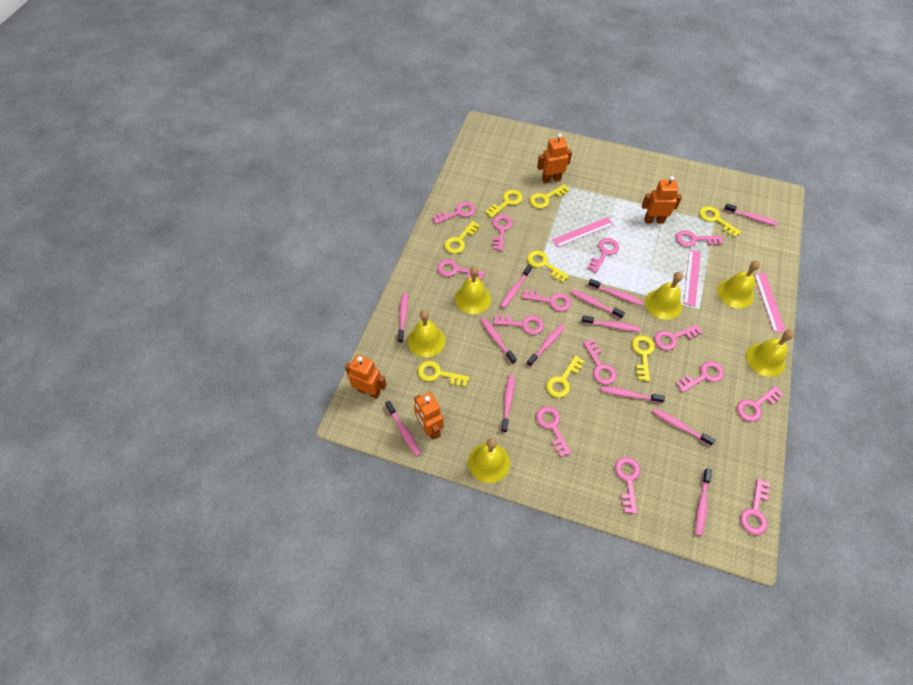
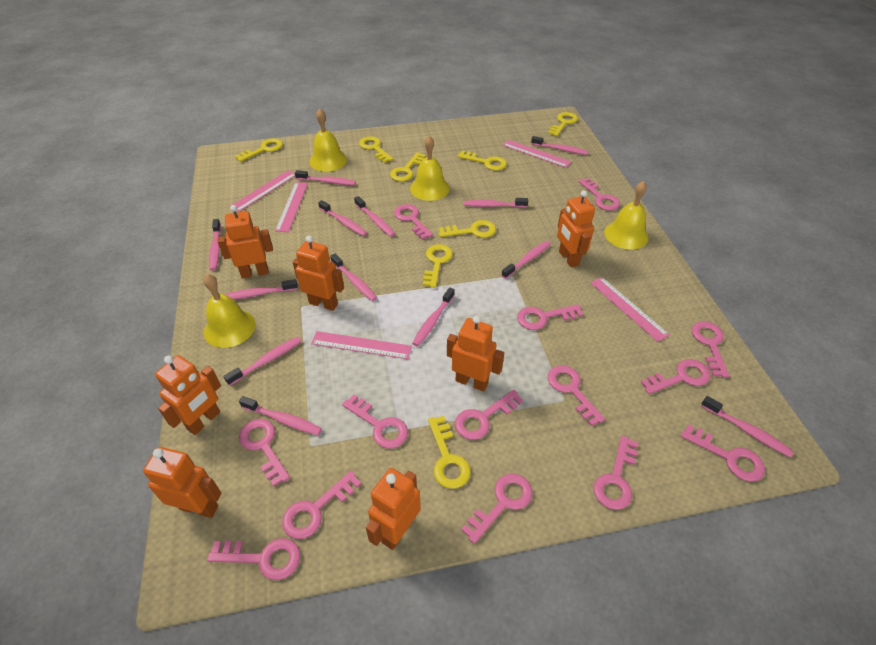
orange robot: [345,355,387,399] [414,392,444,440] [537,133,572,184] [642,176,682,224] = 4 -> [143,447,221,518] [155,355,221,435] [218,205,273,279] [293,236,344,311] [366,468,421,550] [447,315,504,392] [557,190,595,268] = 7
pink ruler: [552,217,614,247] [683,250,701,306] [754,273,786,333] = 3 -> [233,170,295,212] [275,182,308,232] [311,331,412,359] [502,140,572,168] [590,277,670,342] = 5
yellow bell: [408,310,445,358] [455,266,491,314] [468,438,510,483] [645,272,683,320] [717,260,760,309] [746,330,794,377] = 6 -> [204,274,256,348] [309,108,347,172] [410,135,450,201] [604,181,649,250] = 4

